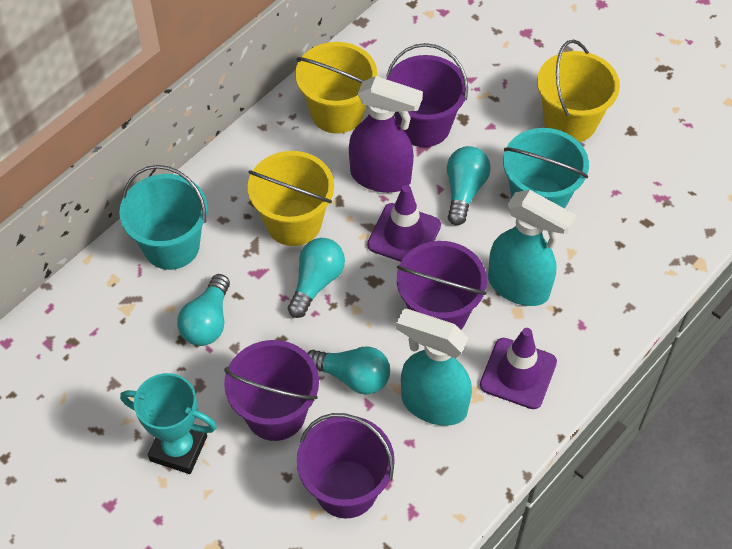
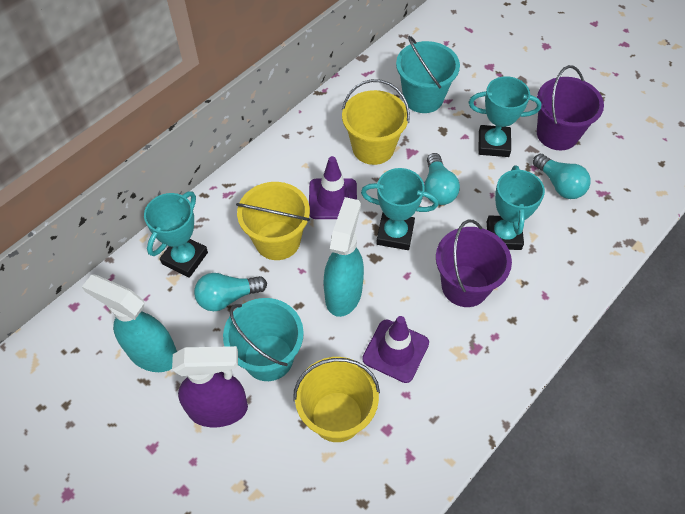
purple bucket: [224,340,319,441] [297,413,395,518] [386,43,468,147] [397,241,487,330] = 4 -> [436,219,512,307] [537,65,604,150] = 2
turquoise light bulb: [177,274,230,346] [288,238,345,318] [307,347,390,395] [447,146,491,225] = 4 -> [194,273,267,311] [424,153,460,205] [533,154,591,199] = 3
turquoise trophy: [120,373,217,474] = 1 -> [144,191,208,278] [361,168,438,250] [469,76,542,157] [487,166,545,250] = 4

